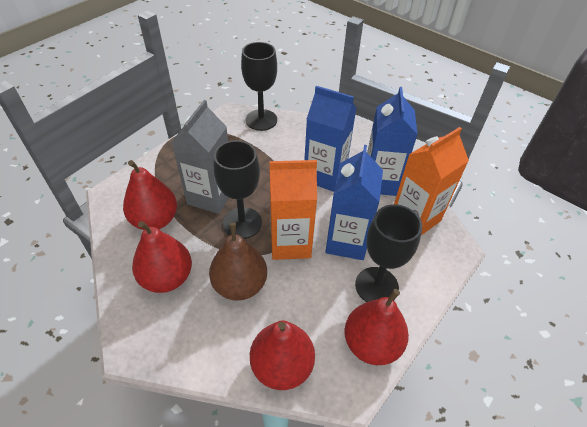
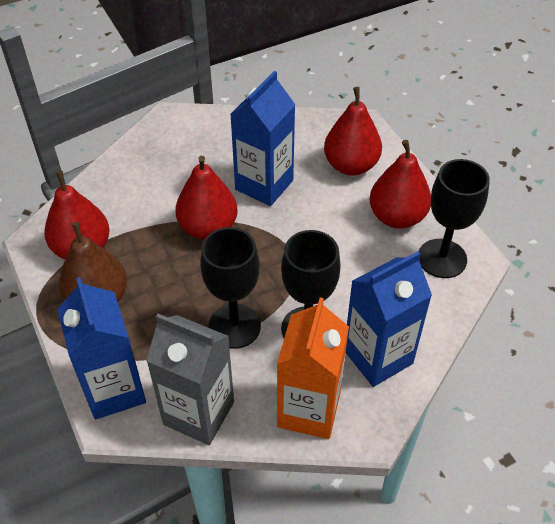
orange carton: [269,160,317,260] [394,127,469,235] = 2 -> [277,297,349,439] = 1

